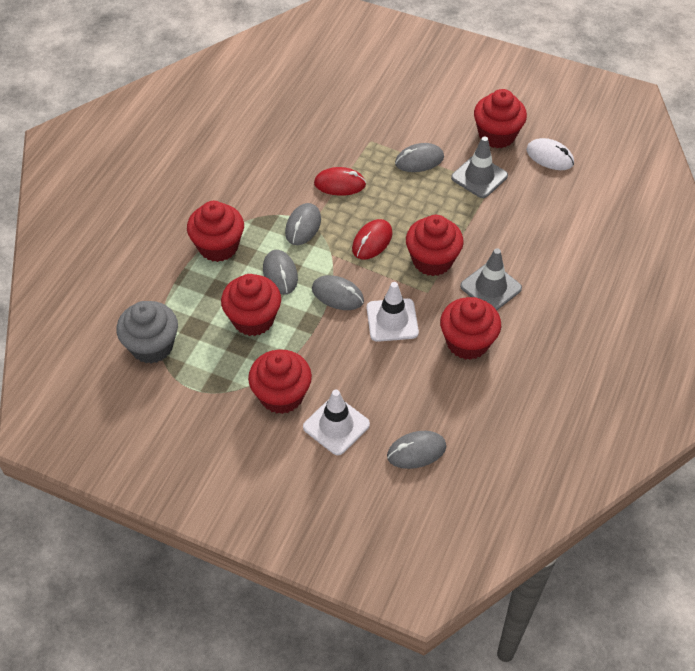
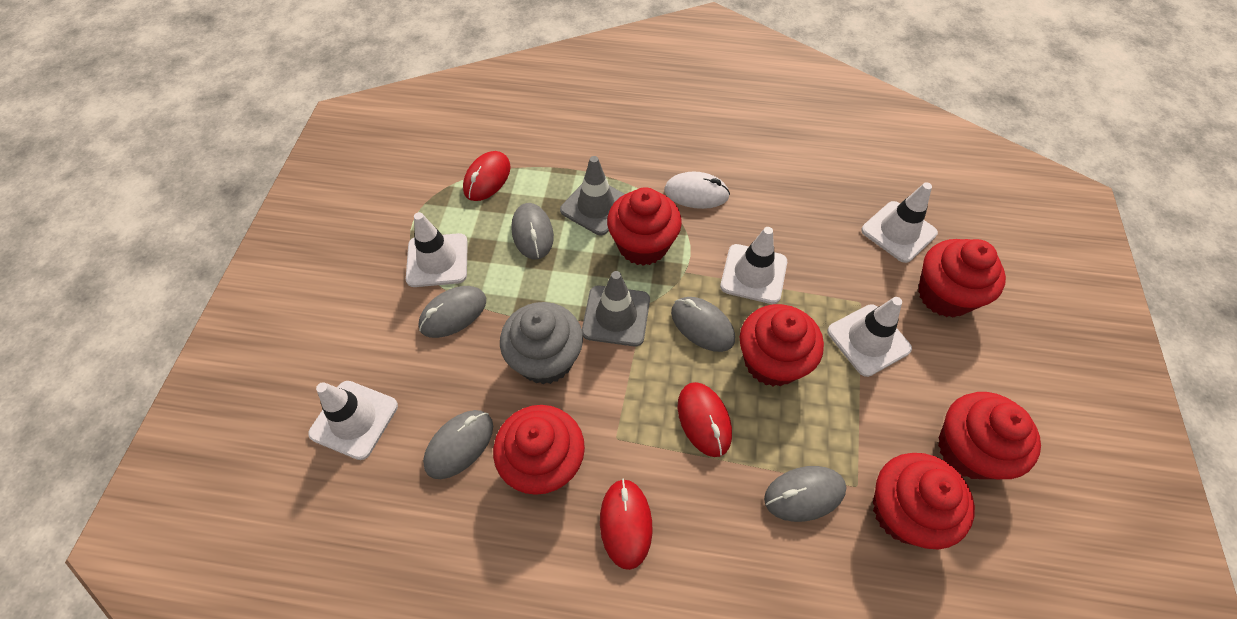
red mouse: [314,167,366,196] [352,219,393,259] = 2 -> [463,151,511,201] [600,479,652,570] [678,382,732,457] = 3
white traffic cone: [303,389,370,455] [367,282,419,342] = 2 -> [308,381,398,460] [406,212,468,287] [720,227,787,304] [827,297,912,377] [861,182,938,263] = 5

